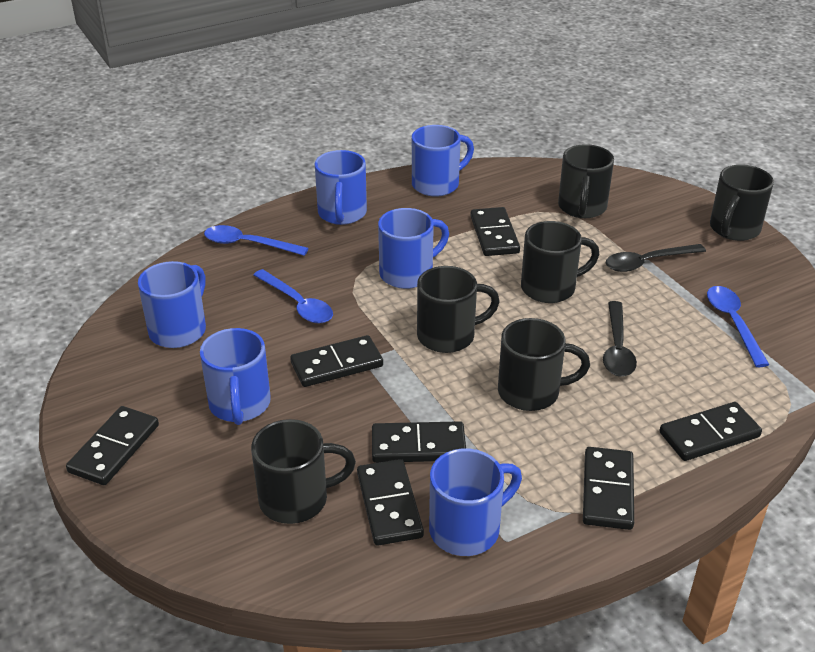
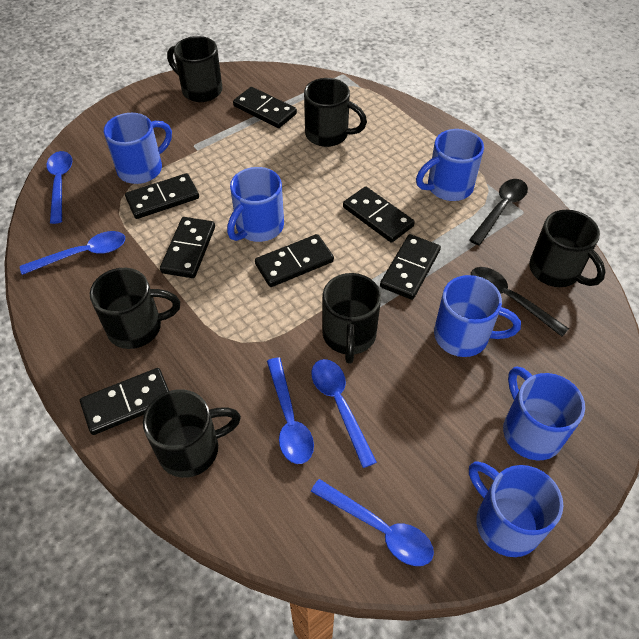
blue spoon: [204,225,308,256] [253,269,333,323] [707,286,769,367] = 3 -> [20,231,125,275] [46,151,72,224] [267,358,314,464] [311,359,377,468] [311,479,434,566] = 5

